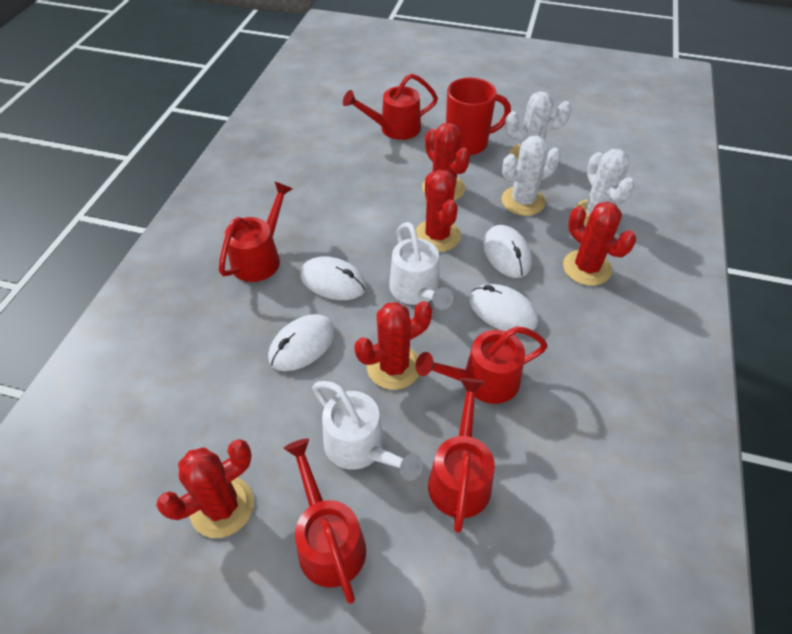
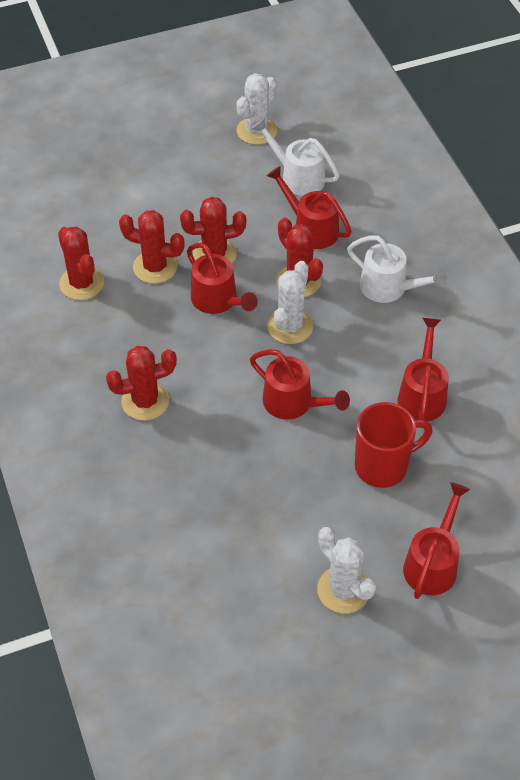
white mouse: [268,314,335,371] [300,256,367,300] [470,284,538,334] [483,225,532,278] = 4 -> none = 0

